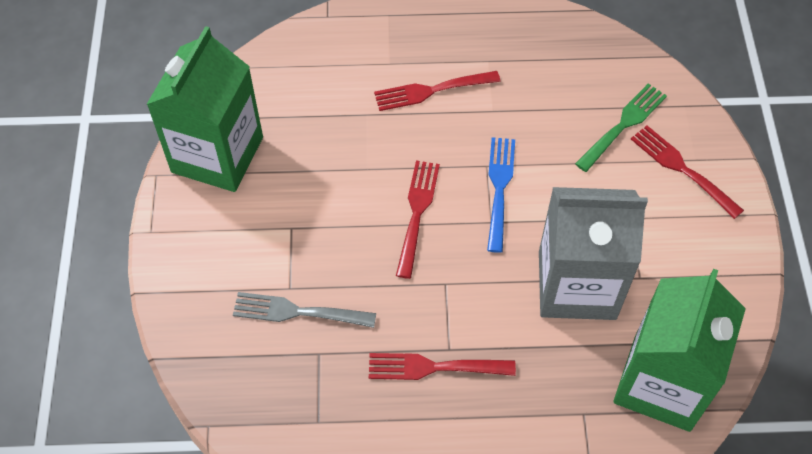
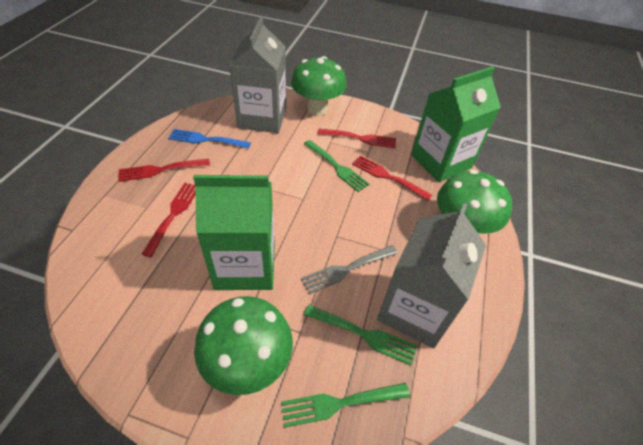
green fork: [575,84,667,172] = 1 -> [281,383,410,428] [304,140,369,192] [304,305,417,365] = 3
green mushroom: none = 0 -> [194,296,293,395] [291,56,347,116] [437,170,512,234] = 3
grey carton: [539,187,648,320] = 1 -> [229,16,286,133] [377,203,486,348] = 2

